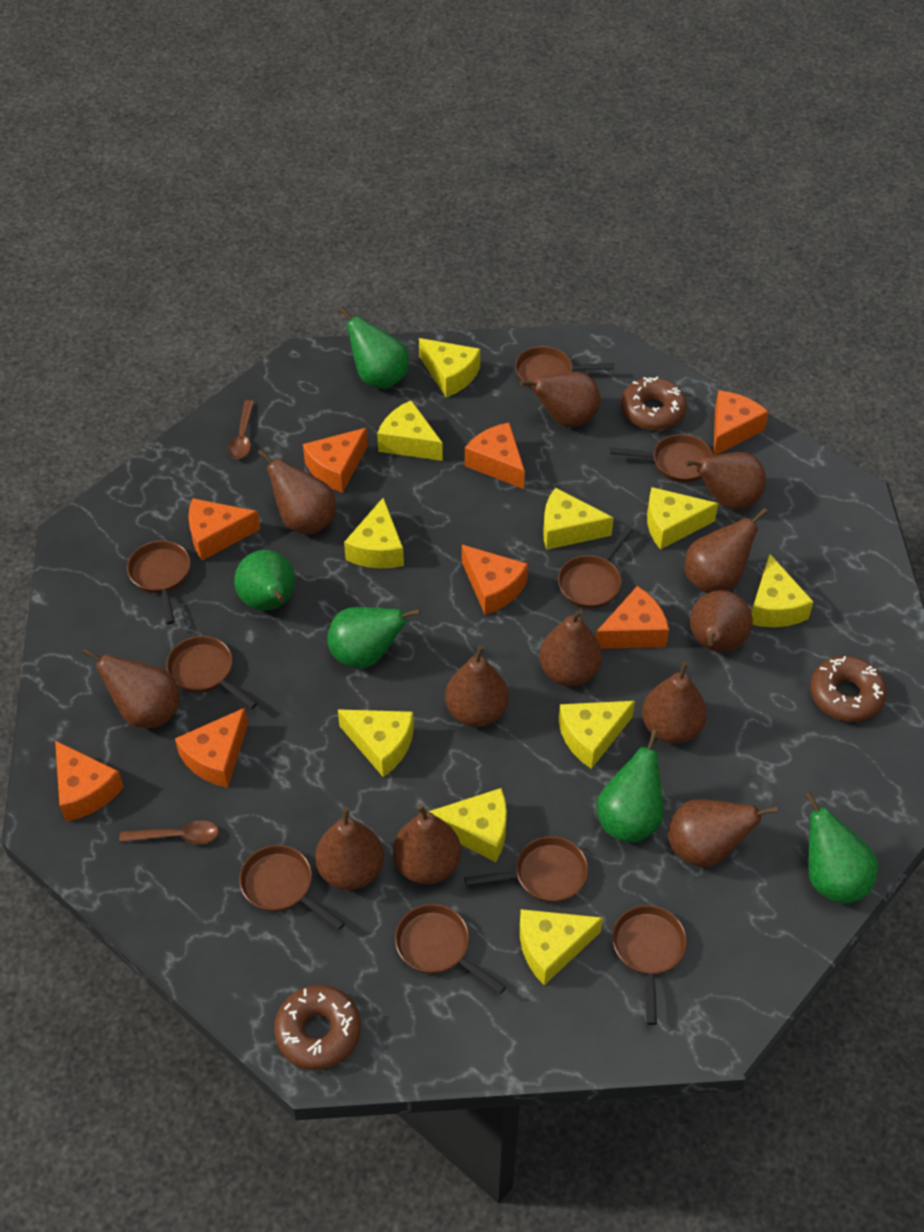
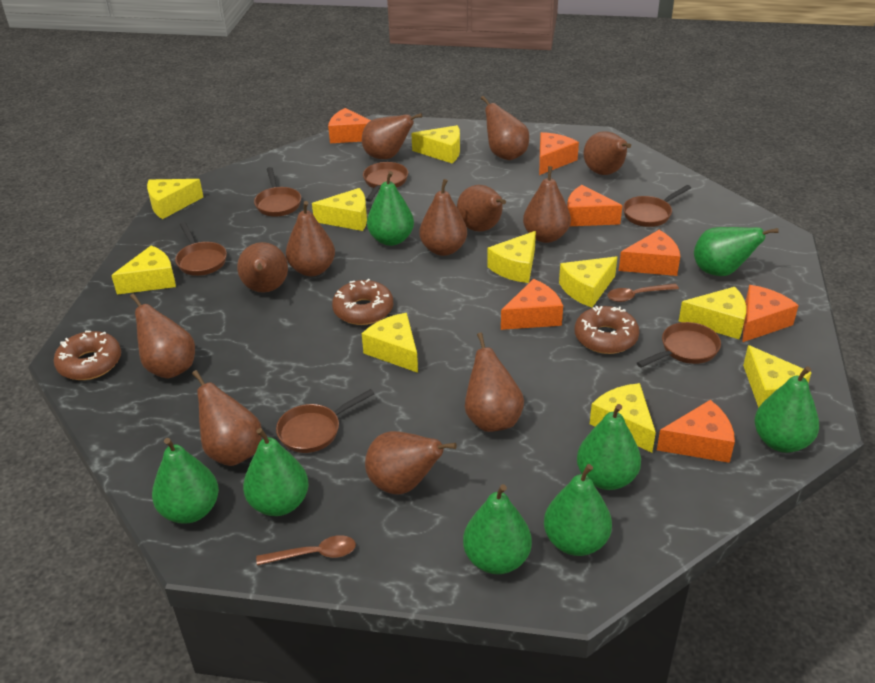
brown pan: [127,540,190,625] [166,636,258,709] [239,845,345,930] [395,904,506,994] [465,836,588,903] [515,346,614,388] [558,526,633,609] [610,434,713,482] [612,905,687,1025] = 9 -> [175,222,227,276] [254,167,301,217] [276,389,374,453] [363,162,408,202] [623,185,691,227] [637,322,721,368] = 6
green pear: [234,550,295,611] [327,607,420,668] [338,307,409,389] [597,729,663,842] [805,792,878,904] = 5 -> [152,438,219,524] [243,428,309,516] [367,171,414,246] [463,484,532,574] [544,464,612,556] [577,404,641,490] [694,227,779,276] [754,366,819,453] = 8
orange cheese: [55,740,124,822] [175,708,248,788] [188,498,261,560] [303,428,368,493] [462,545,528,615] [465,423,525,489] [596,586,669,649] [713,390,769,456] = 8 -> [328,108,371,143] [501,279,563,330] [539,132,579,175] [567,185,622,226] [619,230,680,276] [657,400,735,463] [742,285,799,342] = 7

